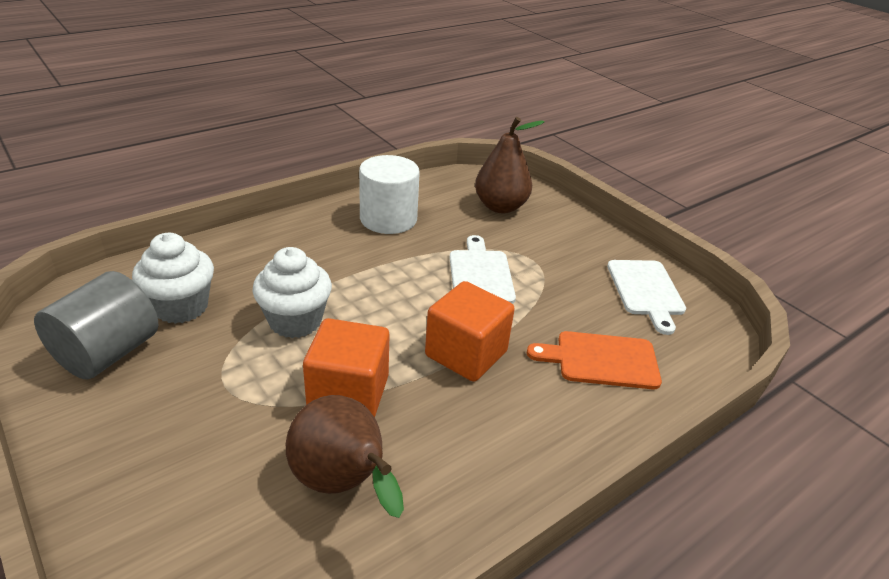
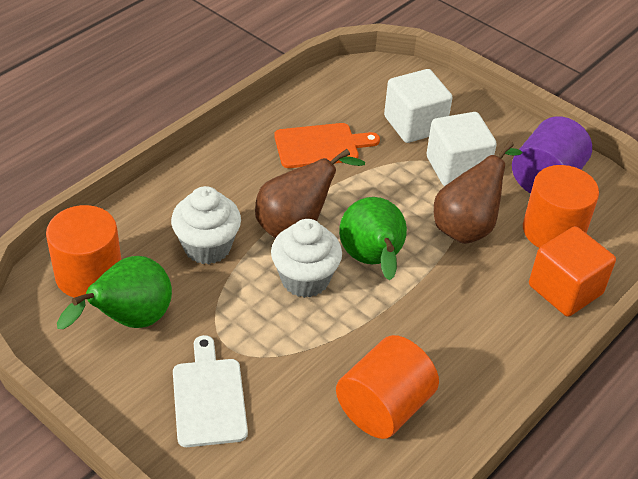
green pear: none = 0 -> [57,256,172,329] [339,197,407,280] = 2
grey cylinder: [34,271,158,379] = 1 -> none = 0
orange cube: [303,318,389,417] [425,281,515,382] = 2 -> [529,226,616,317] = 1
orange cylinder: none = 0 -> [46,205,121,298] [336,335,439,439] [523,165,599,248] = 3
purple cylinder: none = 0 -> [512,116,592,194] = 1
white cube: none = 0 -> [384,69,452,143] [426,112,497,186] = 2
white cutting board: [449,235,516,304] [607,260,686,335] = 2 -> [173,335,248,447] = 1
white cylinder: [359,155,420,234] = 1 -> none = 0

